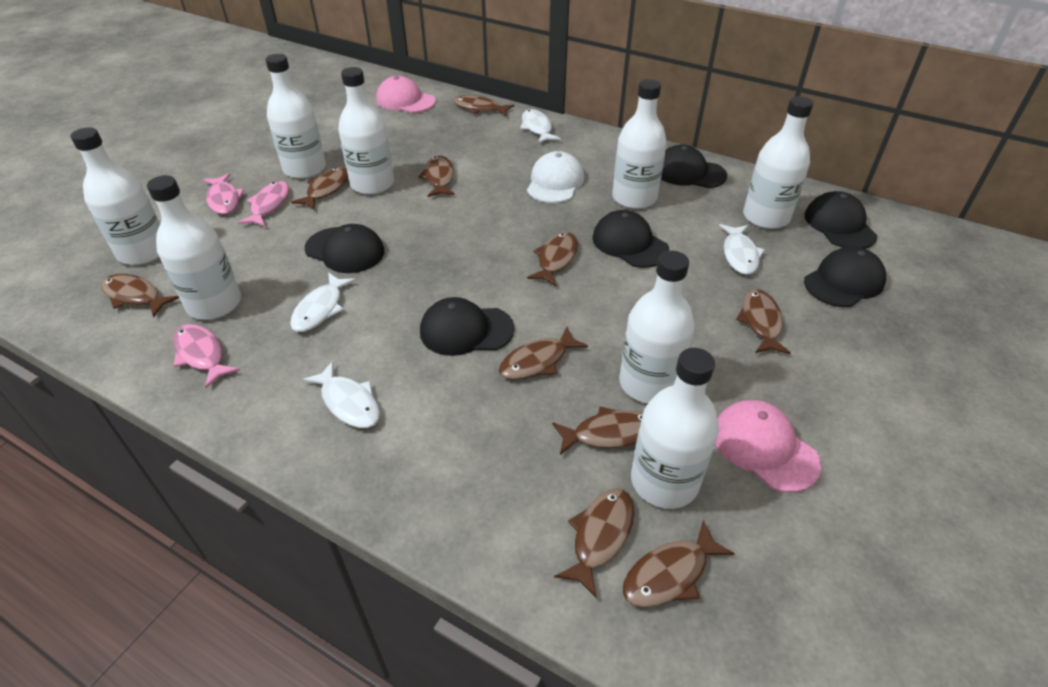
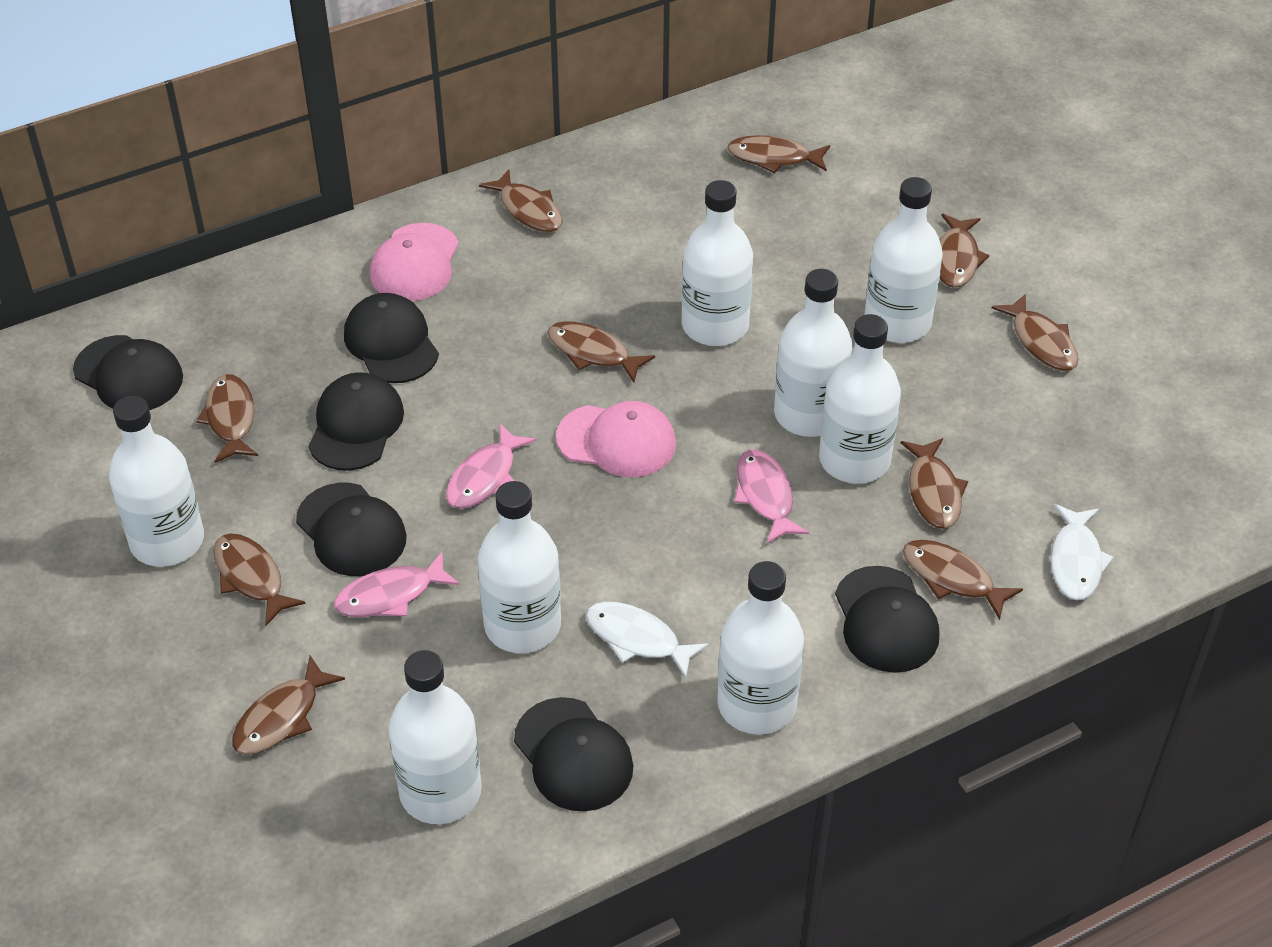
white cap: [527,151,584,203] = 1 -> none = 0
white fish: [290,272,356,332] [302,361,380,428] [520,109,561,143] [719,224,764,275] = 4 -> [585,602,709,678] [1051,504,1114,600] = 2

